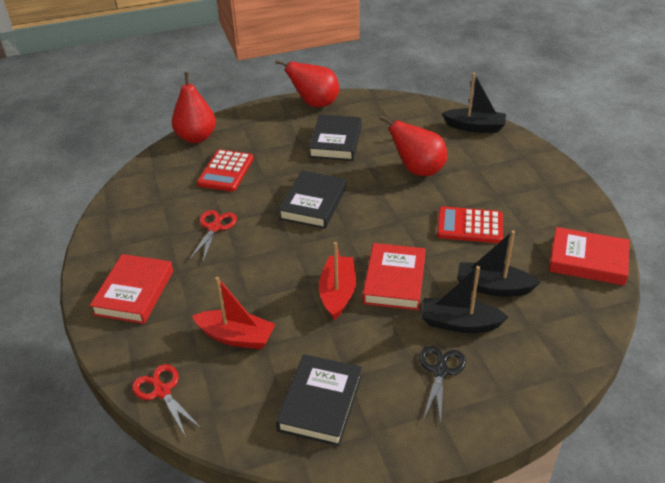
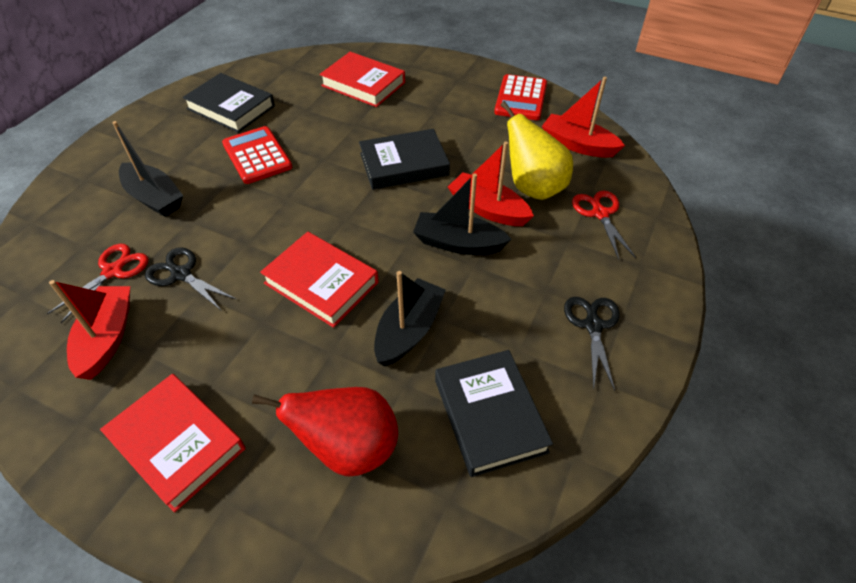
black scissors: [419,346,466,424] = 1 -> [145,247,236,311] [564,297,620,391] = 2
red boat: [192,277,275,349] [319,242,356,320] = 2 -> [49,280,130,380] [448,141,534,226] [542,77,625,158] = 3
red pear: [172,72,216,143] [275,60,339,107] [379,115,447,176] = 3 -> [252,387,398,476] = 1
yellow pear: none = 0 -> [501,101,573,200] = 1

